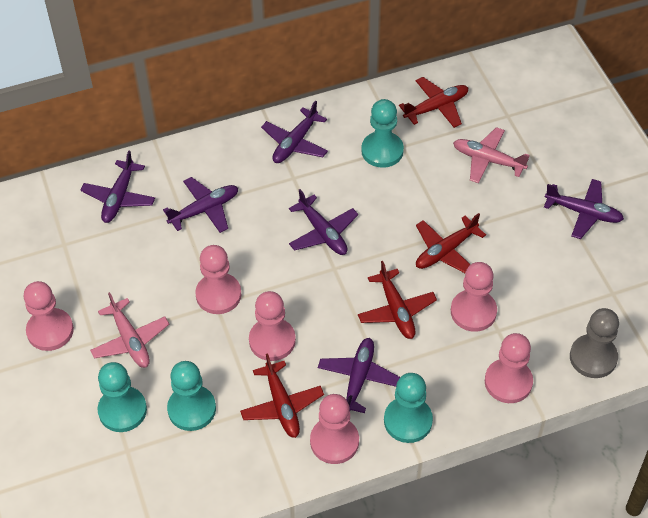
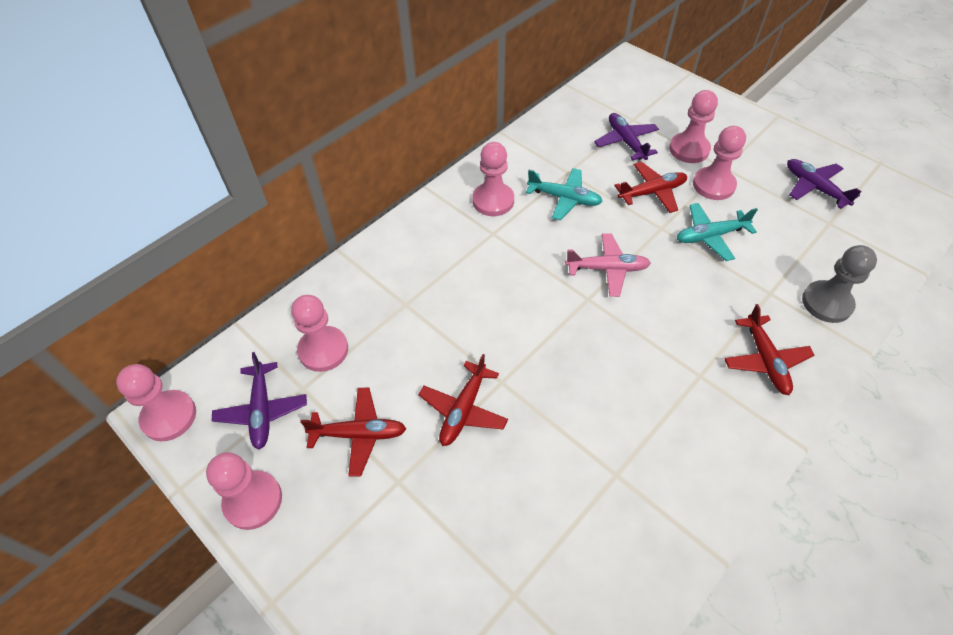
pink plane: [90,292,169,368] [453,127,529,183] = 2 -> [565,233,651,297] = 1
purple plane: [80,151,155,223] [163,177,238,233] [261,100,328,163] [289,189,358,255] [318,338,400,413] [544,179,624,239] = 6 -> [212,352,307,449] [594,113,659,160] [787,159,862,209] = 3
turquoise pawn: [98,362,147,432] [167,361,216,431] [361,99,404,168] [384,373,433,443] = 4 -> none = 0
turquoise plane: none = 0 -> [526,168,603,220] [677,203,758,261] = 2

